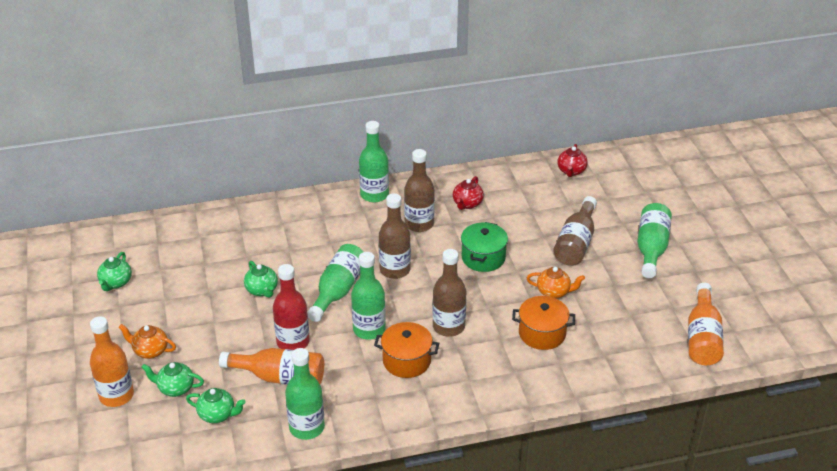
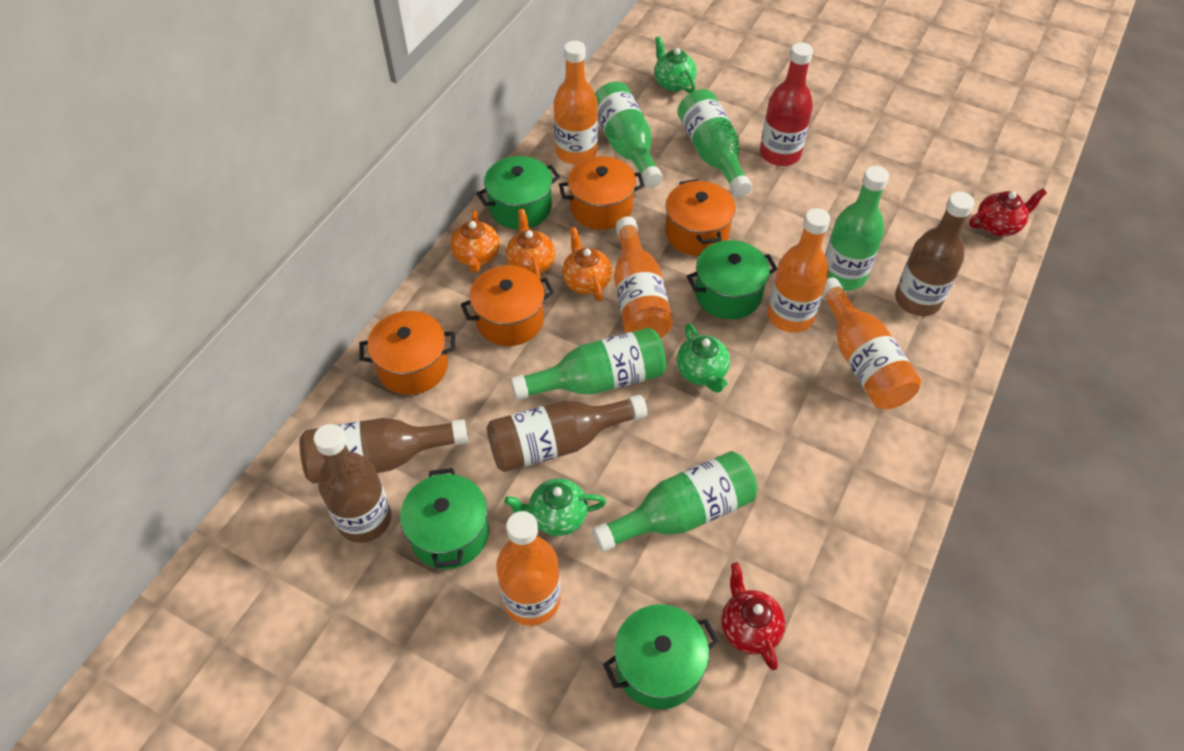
green pot: [461,222,508,272] = 1 -> [400,468,489,569] [476,156,560,229] [603,604,719,709] [687,240,777,319] = 4
green teapot: [97,252,132,291] [141,362,204,397] [186,388,246,423] [244,261,278,298] = 4 -> [504,478,606,536] [654,36,697,93] [676,323,730,393] = 3
orange bottle: [90,316,134,407] [219,348,324,385] [688,283,724,365] = 3 -> [496,511,561,626] [554,41,598,164] [614,216,673,338] [768,208,830,333] [822,278,921,409] = 5
orange pot: [374,322,439,378] [512,296,575,350] = 2 -> [359,311,456,395] [461,265,554,346] [559,156,645,230] [665,179,735,256] = 4
orange teapot: [118,324,176,359] [527,267,585,298] = 2 -> [451,210,500,273] [506,209,555,279] [562,227,612,302] = 3

